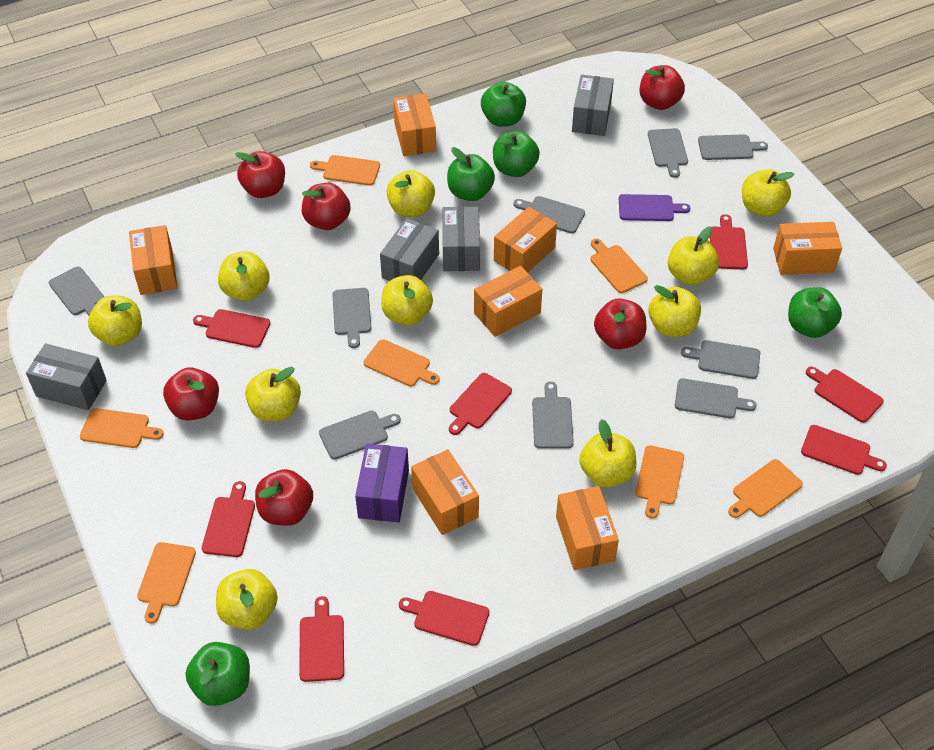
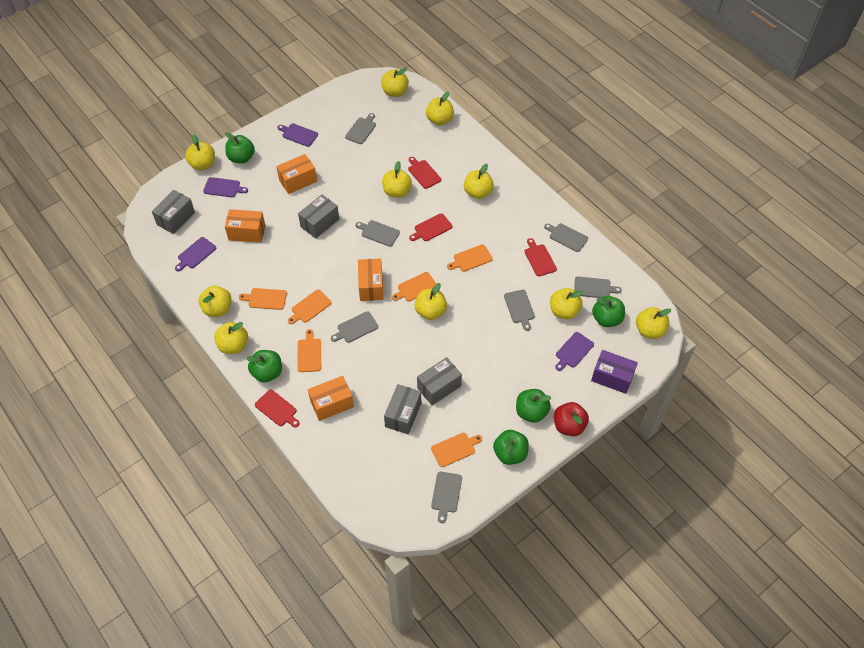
grey cutting board: [49,266,104,316] [319,410,401,460] [332,288,372,348] [513,196,585,234] [532,382,574,449] [648,128,688,178] [675,378,757,418] [681,340,760,379] [698,134,768,160] = 9 -> [331,311,378,343] [345,113,376,144] [355,220,400,247] [431,472,462,523] [504,290,535,331] [544,223,588,252] [574,276,622,298] = 7
orange box: [129,225,178,295] [393,94,436,156] [411,449,479,535] [474,266,542,337] [494,207,557,273] [556,486,619,570] [773,222,842,275] = 7 -> [225,209,265,243] [276,154,317,194] [308,376,354,421] [358,258,383,301] = 4
orange cutting board: [80,408,164,448] [137,542,196,624] [310,155,380,186] [364,339,440,387] [590,239,648,293] [635,445,684,518] [728,459,803,518] = 7 -> [239,288,287,310] [288,290,332,324] [297,329,321,372] [392,272,436,302] [431,433,482,467] [447,244,493,272] = 6
purple cutting board: [619,194,690,221] = 1 -> [175,237,216,271] [203,177,248,197] [277,123,318,147] [555,332,594,371] = 4
red apple: [163,368,219,420] [235,151,285,198] [255,469,313,526] [302,183,350,230] [594,298,647,349] [640,65,685,110] = 6 -> [554,402,589,436] = 1
red cutting board: [193,309,271,348] [202,481,255,557] [299,596,344,682] [399,591,489,646] [449,373,512,435] [710,214,748,269] [801,425,887,475] [806,367,883,423] = 8 -> [255,390,300,428] [408,157,441,189] [409,213,453,241] [525,238,557,276] = 4

